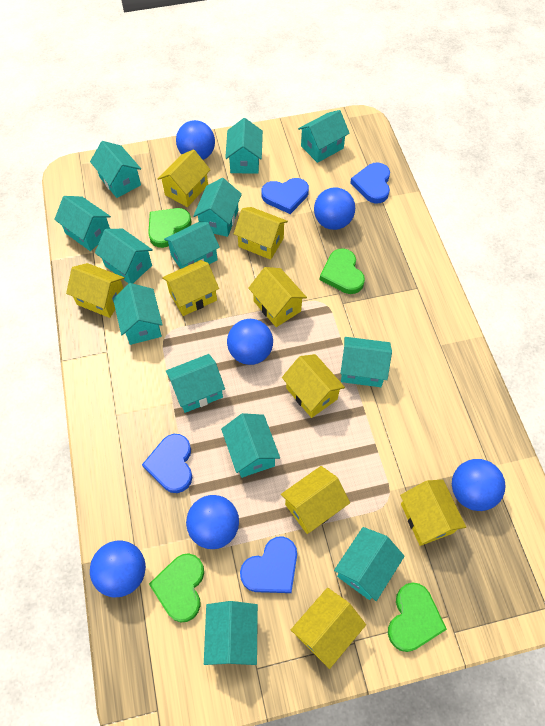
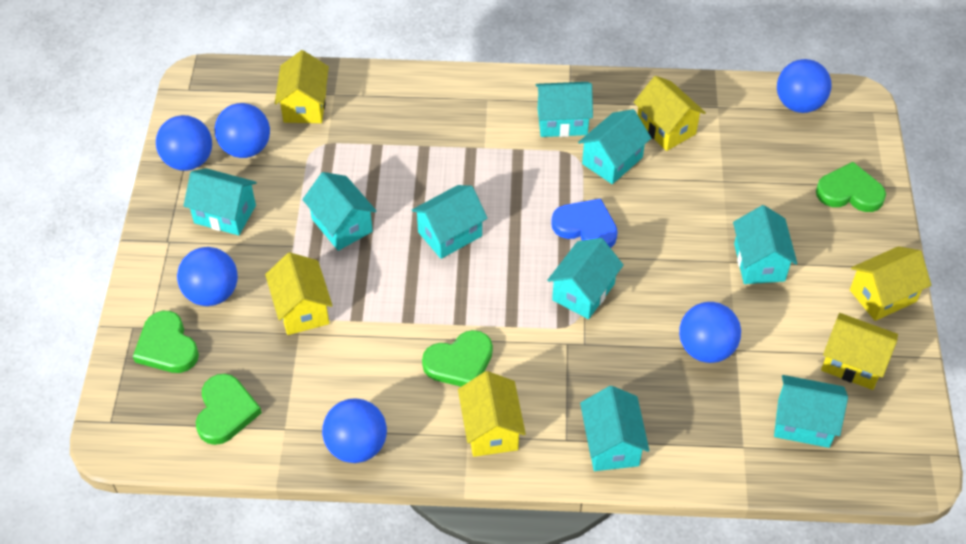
blue heart: [142,434,192,493] [240,536,297,593] [261,178,309,214] [350,162,390,204] = 4 -> [551,198,618,248] = 1
turquoise house: [54,196,111,251] [90,141,141,198] [95,229,153,283] [113,283,163,345] [164,221,220,269] [166,354,225,413] [193,178,242,237] [204,601,258,665] [221,413,280,478] [225,118,263,174] [298,110,350,163] [334,527,405,601] [340,337,392,387] = 13 -> [183,168,257,236] [302,172,377,251] [412,185,488,259] [535,82,593,137] [547,238,624,319] [578,109,651,184] [580,386,649,471] [733,205,797,284] [774,375,848,448] = 9
yellow house: [66,263,125,318] [157,149,210,207] [162,260,219,316] [234,207,288,260] [248,267,307,327] [281,466,350,534] [282,354,345,418] [291,588,366,669] [400,480,466,546] = 9 -> [265,252,333,335] [275,50,329,123] [458,371,526,457] [634,76,706,151] [821,313,898,390] [850,246,931,321] = 6

